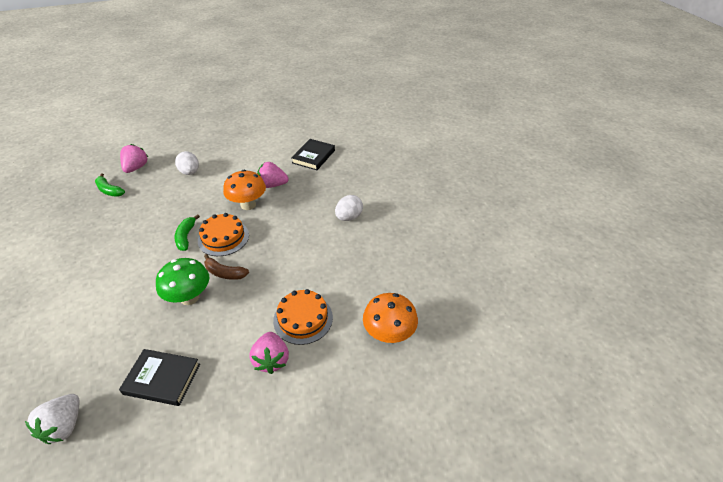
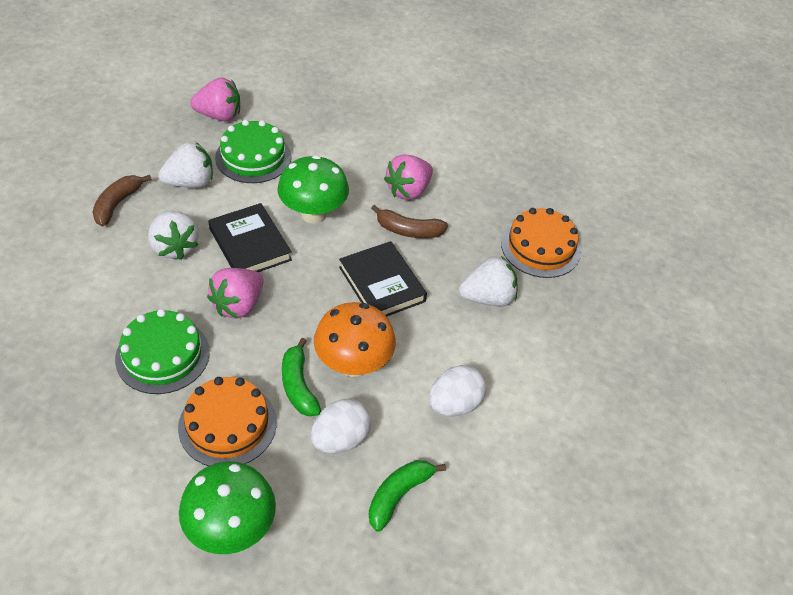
brown banana: [204,254,249,280] = 1 -> [92,175,152,226] [371,205,448,238] = 2
green cake: none = 0 -> [115,309,210,394] [215,120,291,183] = 2
green mushroom: [156,258,209,305] = 1 -> [179,461,276,554] [277,155,349,224] = 2
orange mushroom: [223,170,266,210] [363,293,418,343] = 2 -> [314,302,396,377] = 1
white strawberry: [25,394,80,444] = 1 -> [148,210,199,260] [158,142,213,188] [459,256,518,306] = 3

